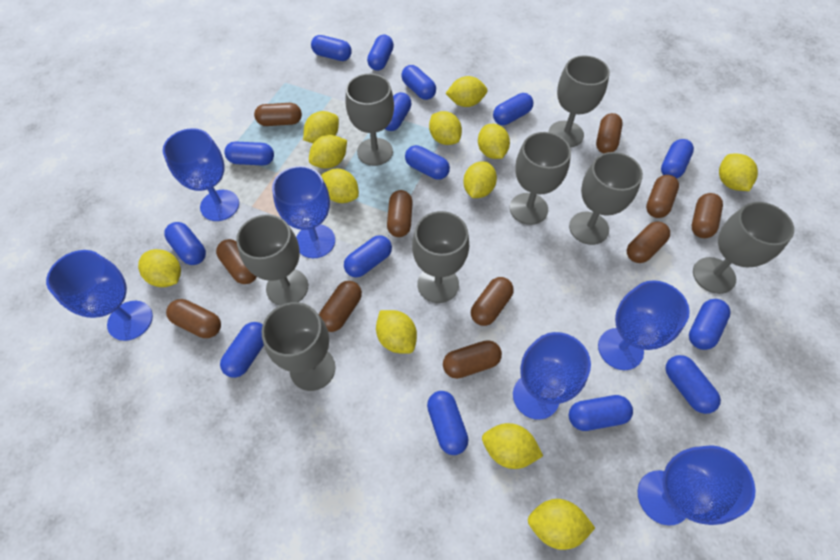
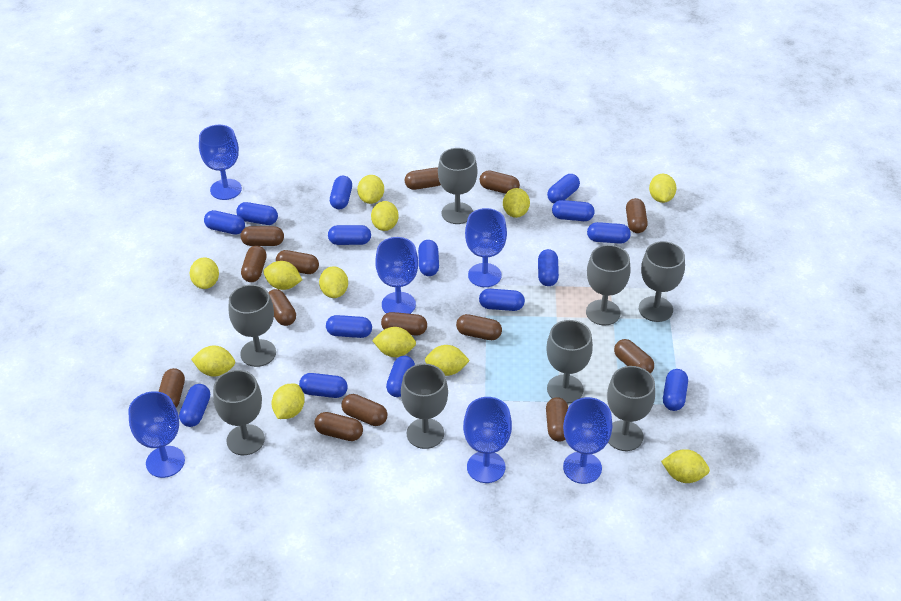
brown capsule: [166,299,221,338] [216,239,257,284] [254,103,302,126] [319,281,362,332] [387,190,413,237] [443,340,502,379] [471,277,514,326] [596,113,623,153] [627,222,670,263] [646,175,679,218] [692,193,723,238] = 11 -> [159,368,185,407] [241,226,284,246] [241,246,267,282] [268,289,296,326] [276,250,319,274] [314,412,363,441] [341,394,387,426] [381,312,427,336] [405,168,441,190] [456,314,502,340] [480,170,520,194] [546,397,568,442] [614,339,654,373] [626,198,648,233] = 14

